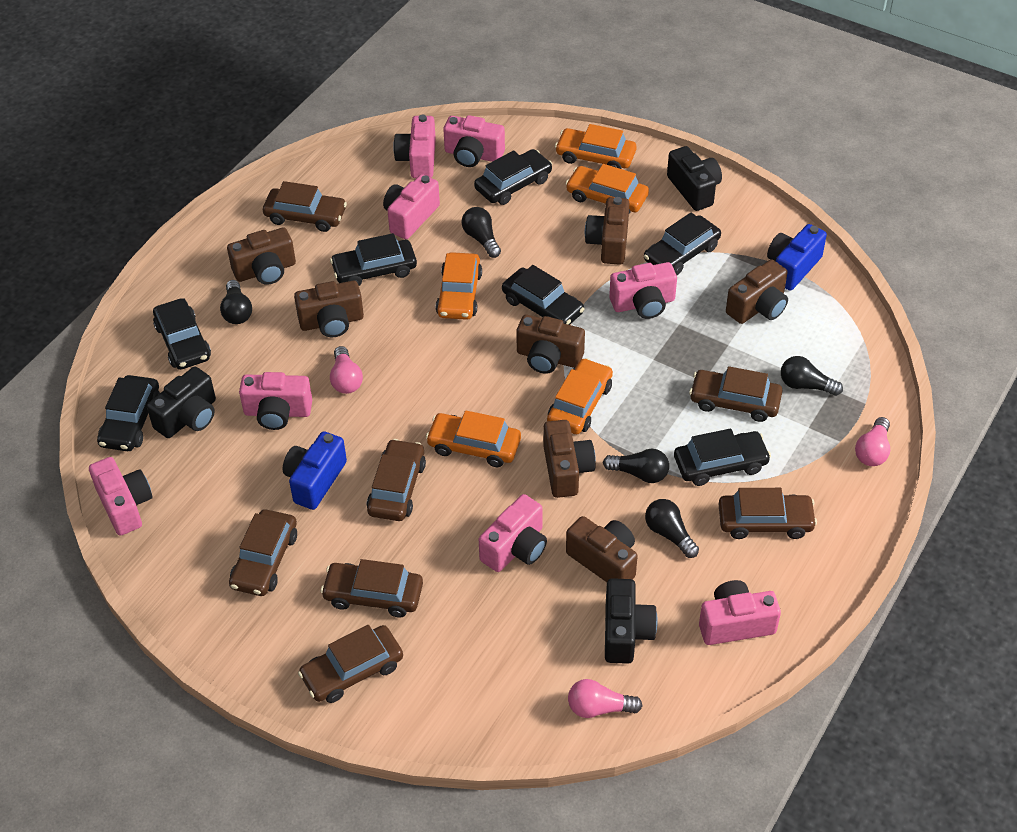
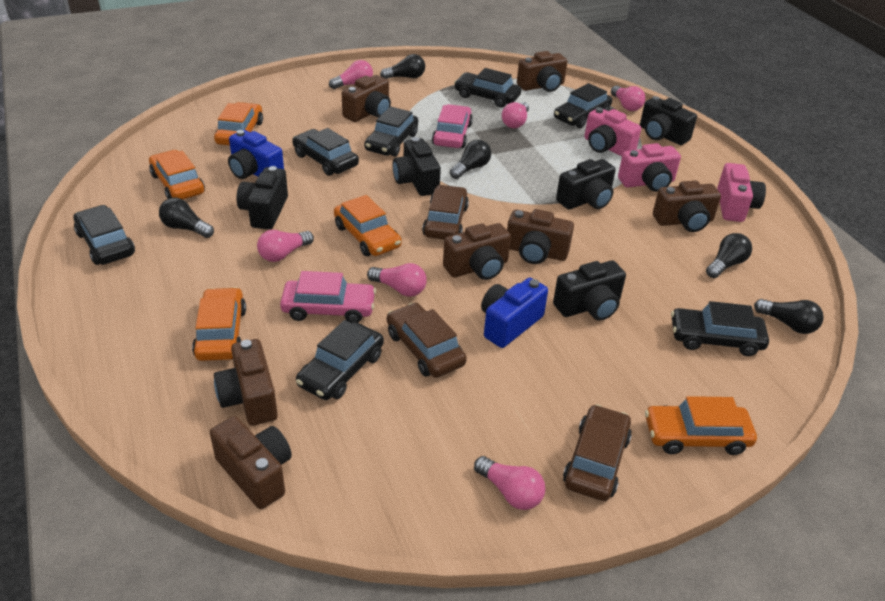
black camera: [147,367,216,438] [605,578,658,664] [667,146,722,211] = 3 -> [236,166,288,229] [392,137,441,196] [553,261,626,321] [556,159,616,210] [640,96,697,145] = 5
brown car: [229,509,297,596] [263,181,347,232] [298,625,403,703] [321,559,423,618] [367,439,426,521] [689,366,783,422] [719,488,817,539] = 7 -> [387,303,467,378] [422,185,469,239] [563,404,632,501] = 3
pink camera: [89,457,152,536] [239,372,312,430] [383,174,440,239] [393,115,436,178] [443,115,505,167] [479,494,547,572] [609,262,677,319] [699,580,781,645] = 8 -> [584,107,641,156] [618,143,681,192] [717,163,766,222] = 3
pink car: none = 0 -> [280,271,376,323] [432,104,473,148] = 2
pink light bulb: [330,346,363,394] [568,679,643,718] [855,417,890,466] = 3 -> [257,230,314,262] [329,60,373,89] [367,263,427,297] [474,456,545,510] [502,102,529,128] [611,86,645,111] = 6

